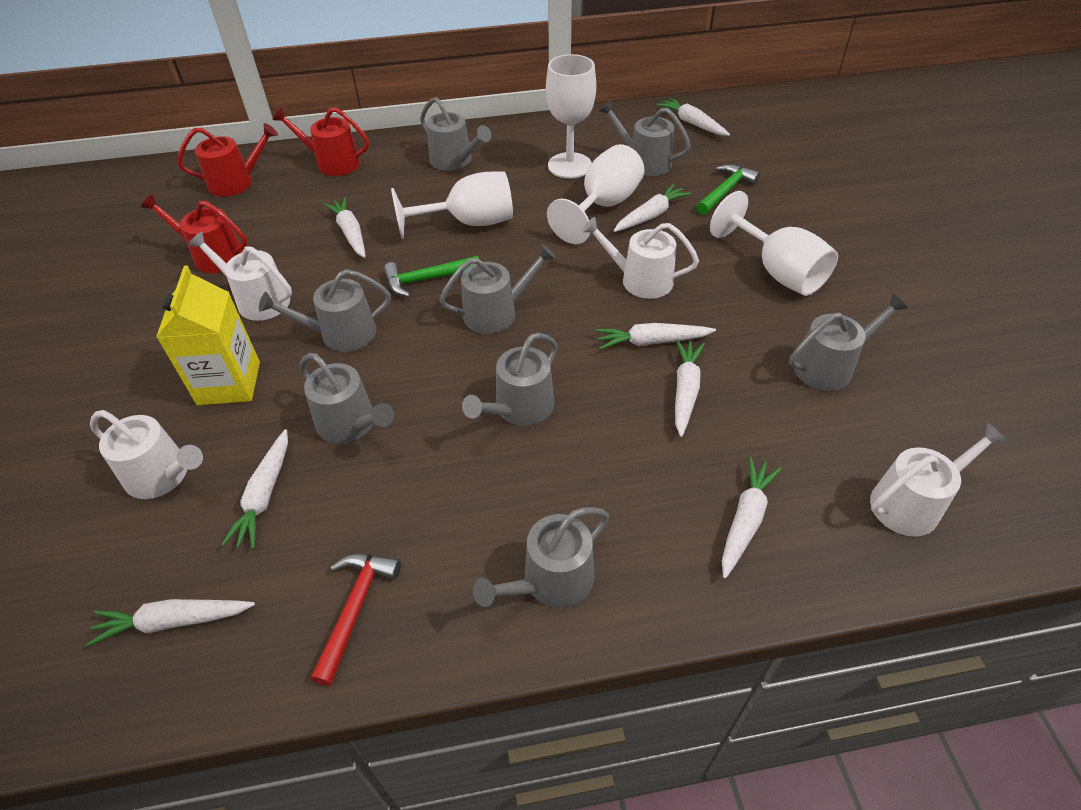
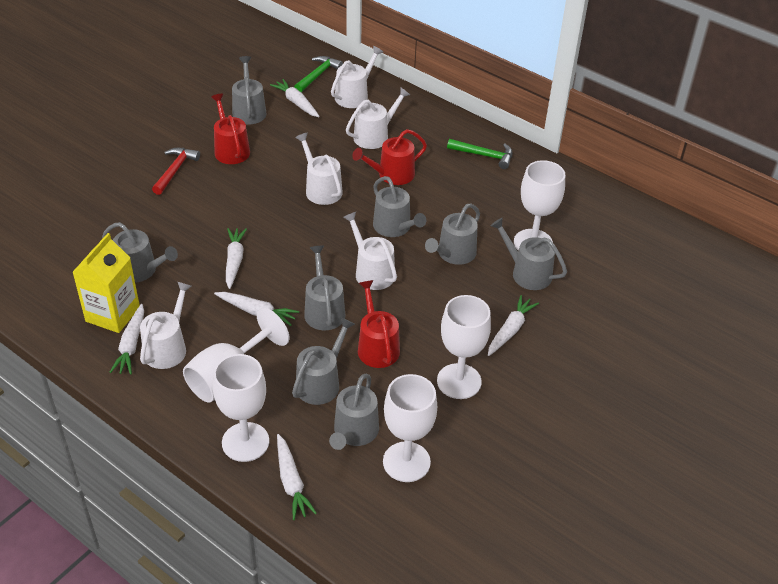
white carrot: [86,599,255,647] [221,429,288,549] [324,197,366,258] [595,323,716,350] [613,184,691,232] [656,97,730,136] [675,339,705,437] [722,457,782,579] = 8 -> [109,304,144,374] [214,292,299,326] [226,228,247,289] [270,79,320,117] [277,434,317,520] [488,295,539,356] = 6
white goblet: [391,171,513,239] [546,54,596,179] [547,144,645,244] [710,191,838,296] = 4 -> [183,308,289,403] [213,354,269,462] [383,374,437,482] [437,295,491,399] [514,160,565,251] = 5
white watering can: [90,410,203,499] [188,232,292,321] [582,217,699,299] [870,423,1008,537] = 4 -> [140,282,191,369] [295,133,343,205] [331,46,383,108] [343,212,397,290] [346,87,410,149] = 5

